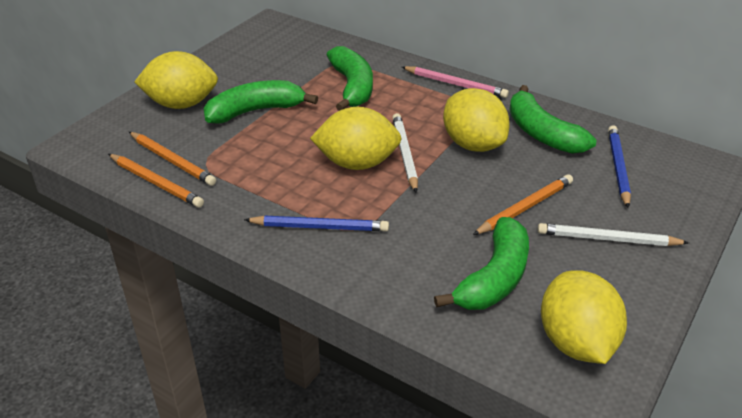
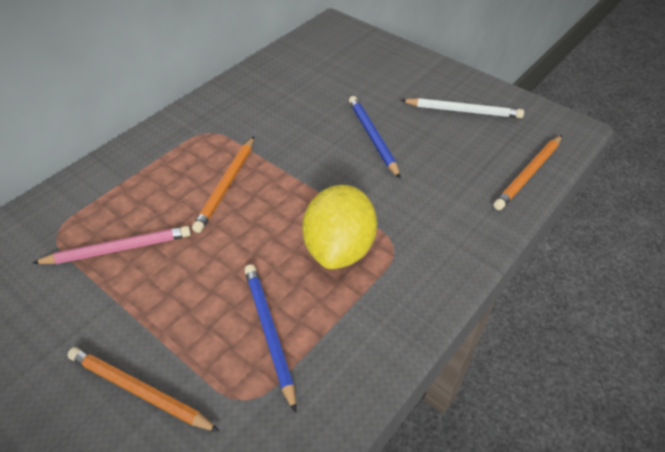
green banana: [203,80,318,124] [327,46,373,111] [434,217,529,310] [510,85,596,154] = 4 -> none = 0
white pencil: [392,113,418,193] [538,223,689,246] = 2 -> [400,98,524,118] = 1
yellow lemon: [134,51,218,109] [310,107,402,170] [443,88,510,152] [541,270,627,364] = 4 -> [302,185,377,269] = 1

